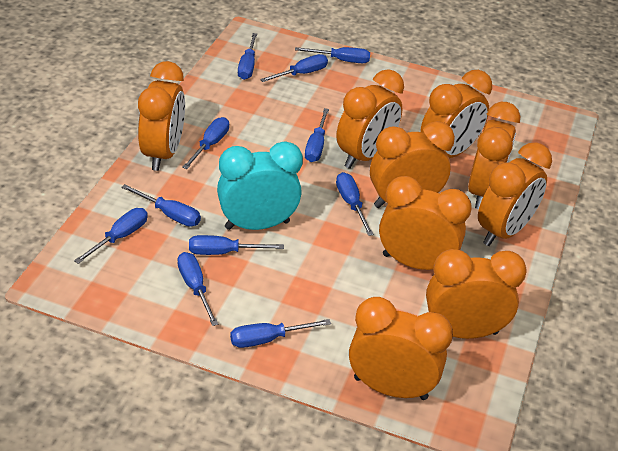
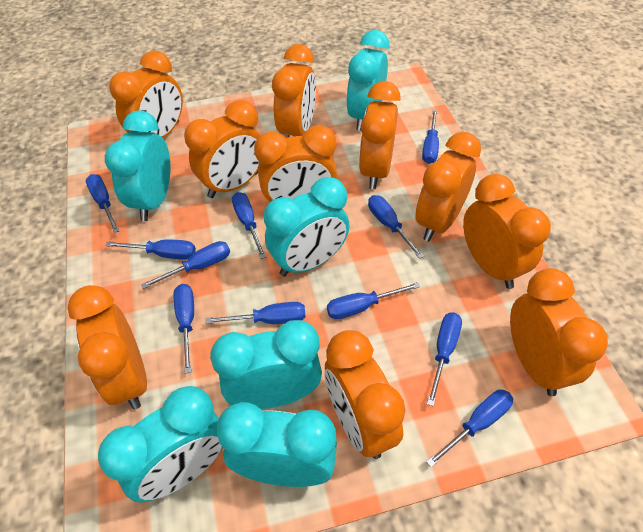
orange clock: [138,61,185,171] [336,69,404,169] [349,297,453,400] [370,121,455,208] [379,176,472,270] [420,70,492,158] [426,249,527,339] [468,102,520,209] [478,142,552,246] = 9 -> [67,285,147,410] [109,51,183,138] [184,100,261,198] [254,125,337,202] [272,44,316,137] [324,330,405,459] [359,81,401,189] [415,132,481,241] [463,174,551,289] [510,268,608,396] = 10
turquoise clock: [217,141,303,230] = 1 -> [98,386,223,502] [105,110,170,221] [210,320,322,409] [216,402,337,487] [264,177,350,277] [346,30,389,131] = 6

